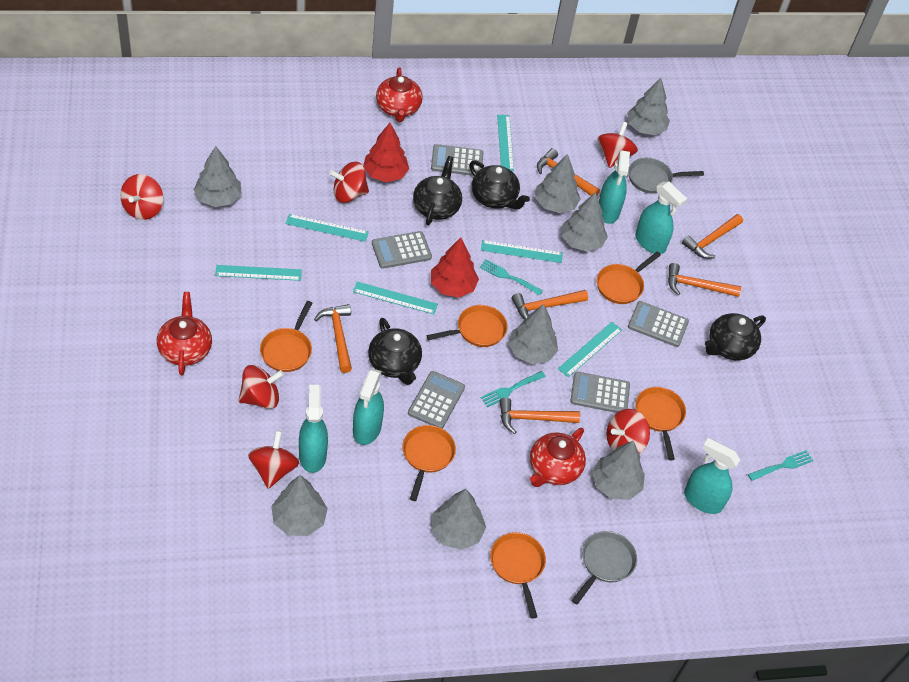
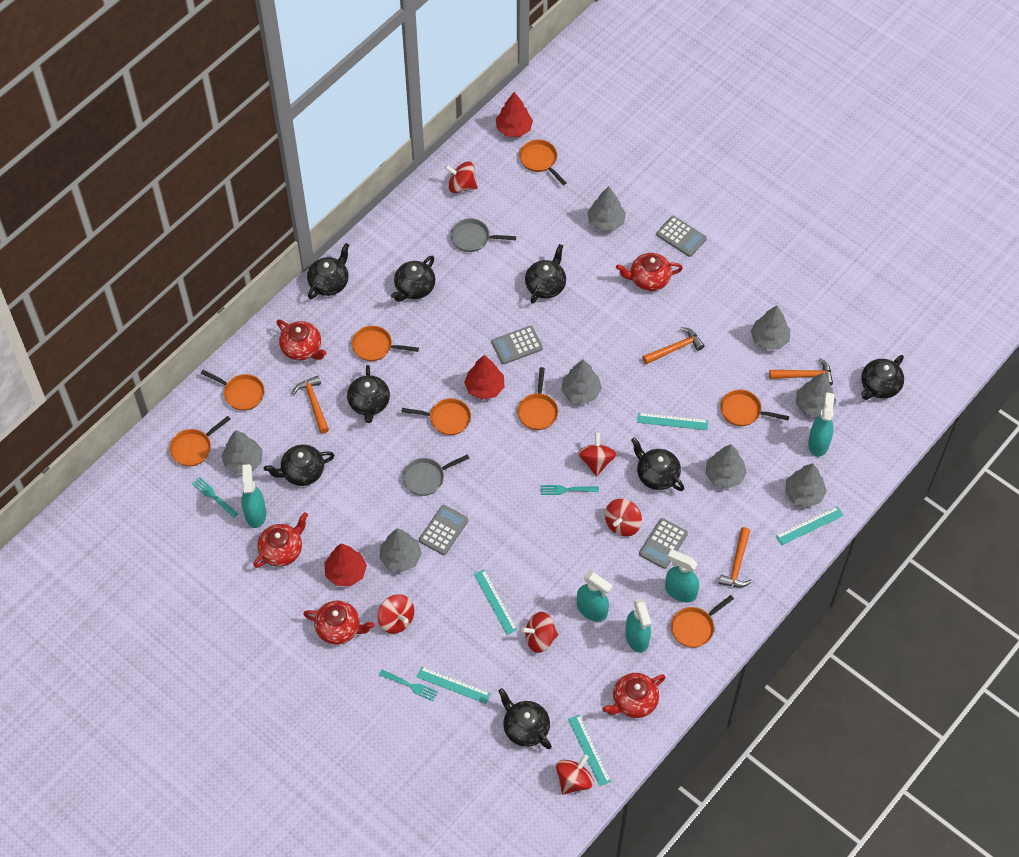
black teapot: [368,318,422,385] [413,156,462,225] [469,160,530,209] [705,313,766,360] = 4 -> [264,445,335,486] [307,243,349,299] [347,365,390,423] [391,256,436,302] [498,688,552,749] [525,244,566,304] [631,437,684,491] [861,355,904,400] = 8
grey calculator: [372,231,432,269] [408,371,465,429] [431,144,483,176] [570,372,630,413] [628,301,689,347] = 5 -> [419,505,469,555] [491,326,543,364] [639,518,688,569] [656,216,707,257] = 4
orange hammer: [314,304,352,373] [499,398,580,434] [511,290,588,320] [537,148,600,196] [668,263,741,297] [682,214,743,259] = 6 -> [292,376,329,434] [642,327,705,364] [719,527,752,588] [769,358,833,385] = 4
orange pan: [260,301,312,372] [403,425,456,501] [427,305,507,347] [490,532,546,619] [597,251,661,304] [635,387,686,460] = 6 -> [169,416,230,466] [201,370,265,411] [352,326,419,361] [402,398,471,435] [517,367,558,430] [519,140,566,185] [671,595,734,648] [720,390,789,426] = 8
red teapot: [157,292,212,375] [376,67,423,122] [530,428,586,487] = 3 -> [254,512,308,568] [276,320,326,361] [303,600,375,645] [603,673,666,718] [616,253,683,291] = 5
red tree: [363,123,409,182] [431,237,479,297] = 2 -> [324,544,367,587] [464,355,504,400] [496,92,533,137] = 3
turquoise ruler: [215,265,302,281] [286,214,369,242] [353,282,438,314] [481,240,563,263] [497,115,514,171] [558,322,622,377] = 6 -> [417,666,491,704] [474,569,518,635] [568,715,611,786] [637,412,708,430] [776,506,844,545] = 5

